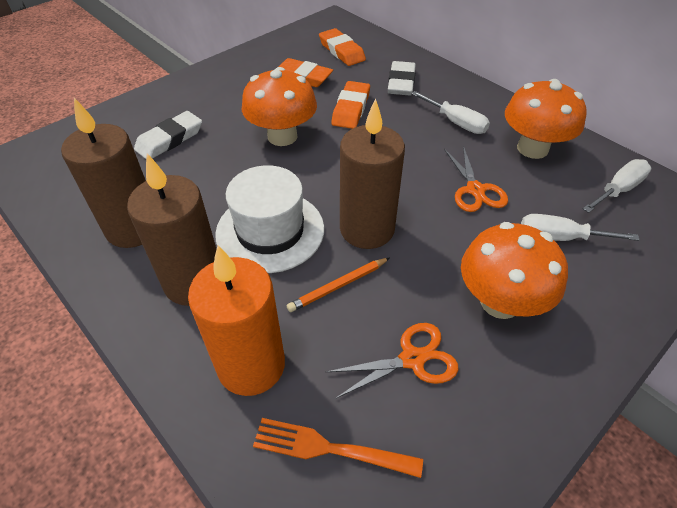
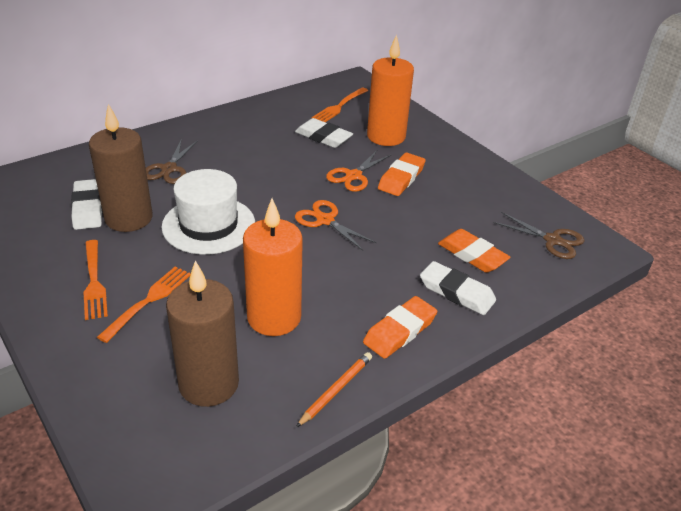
brown candle: [61,98,146,248] [127,153,217,306] [340,98,405,249] = 3 -> [89,104,153,232] [166,261,239,407] = 2
brown scissors: none = 0 -> [146,139,198,184] [494,212,585,259] = 2
orange candle: [188,245,285,396] = 1 -> [243,198,303,336] [367,34,414,146] = 2
orange fork: [253,418,423,478] = 1 -> [84,240,108,320] [97,266,191,343] [312,87,368,122] = 3
orange mushroom: [242,67,317,146] [461,222,568,319] [505,79,587,159] = 3 -> none = 0
white eraser: [134,111,202,159] [388,61,416,96] = 2 -> [71,179,103,230] [295,118,353,148] [420,261,496,315] = 3
white screwdriver: [411,91,490,134] [521,214,640,241] [583,159,651,213] = 3 -> none = 0

